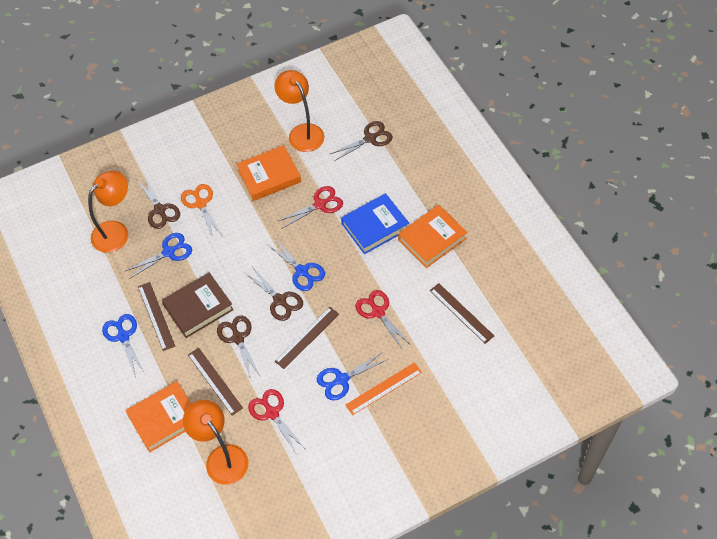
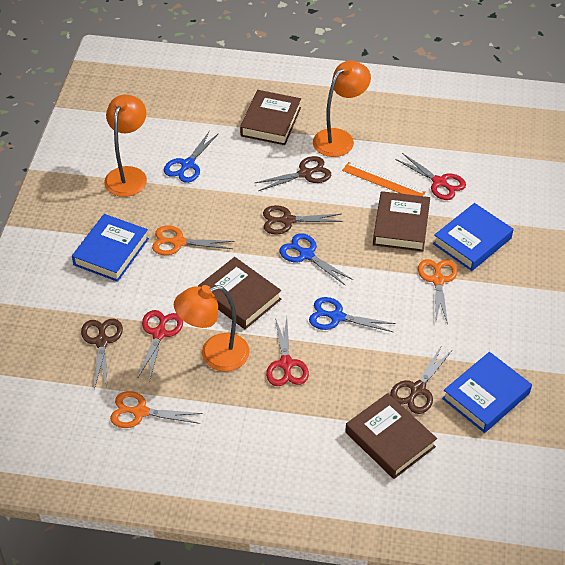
blue book: [341,193,409,254] = 1 -> [72,214,149,282] [433,203,513,271] [442,352,532,433] = 3
blue scissors: [102,314,145,378] [124,233,192,279] [267,238,325,291] [317,352,389,401] = 4 -> [164,131,219,183] [279,233,353,286] [309,297,396,332] = 3
brown book: [162,273,234,338] = 1 -> [198,257,281,329] [240,90,301,145] [345,393,437,479] [373,191,430,252] = 4
brown ruler: [138,282,175,351] [188,348,243,415] [275,307,339,369] [430,283,494,344] = 4 -> none = 0
orange book: [126,381,191,452] [237,145,301,201] [398,205,467,268] = 3 -> none = 0
orange scissors: [181,184,222,239] = 1 -> [110,391,203,428] [152,226,234,255] [418,259,458,324] = 3

